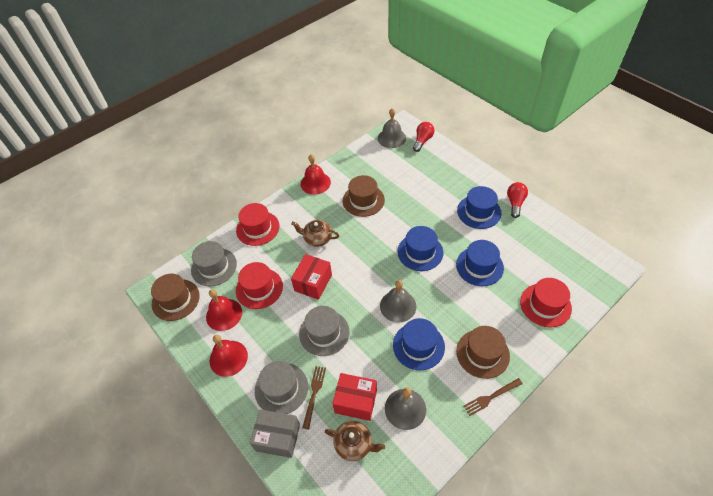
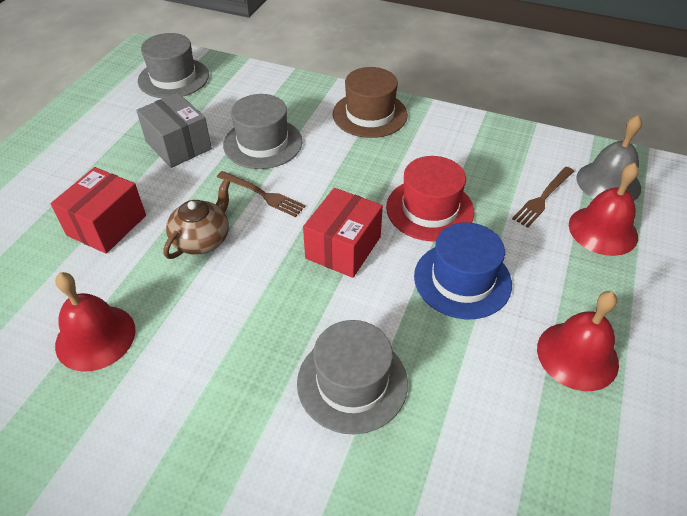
blue hat: [393,318,445,370] [397,226,444,271] [456,240,504,286] [457,186,501,229] = 4 -> [414,223,512,319] = 1
brown hat: [151,274,200,321] [343,175,385,217] [456,326,510,379] = 3 -> [333,67,408,138] = 1
brown teapot: [291,220,339,247] [325,421,385,461] = 2 -> [163,179,230,259] = 1
grey bell: [378,108,406,148] [380,280,417,323] [385,387,426,430] = 3 -> [577,115,642,201] = 1
red hat: [236,203,279,246] [236,262,283,309] [520,278,572,327] = 3 -> [386,156,474,241] = 1
red light bulb: [413,122,434,152] [507,182,528,218] = 2 -> none = 0

